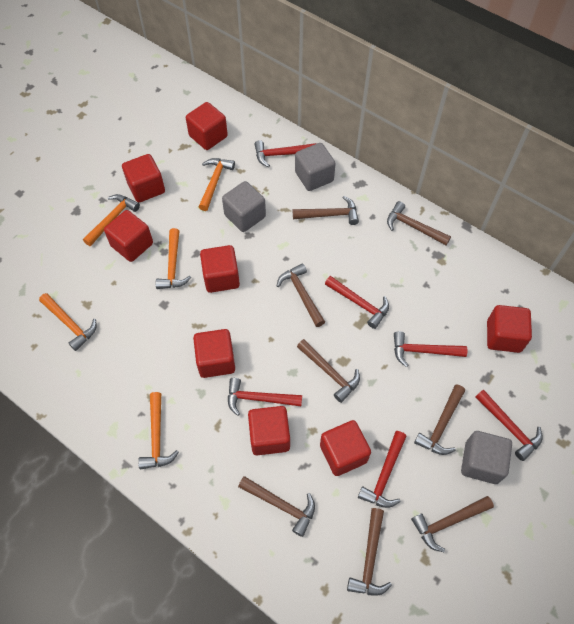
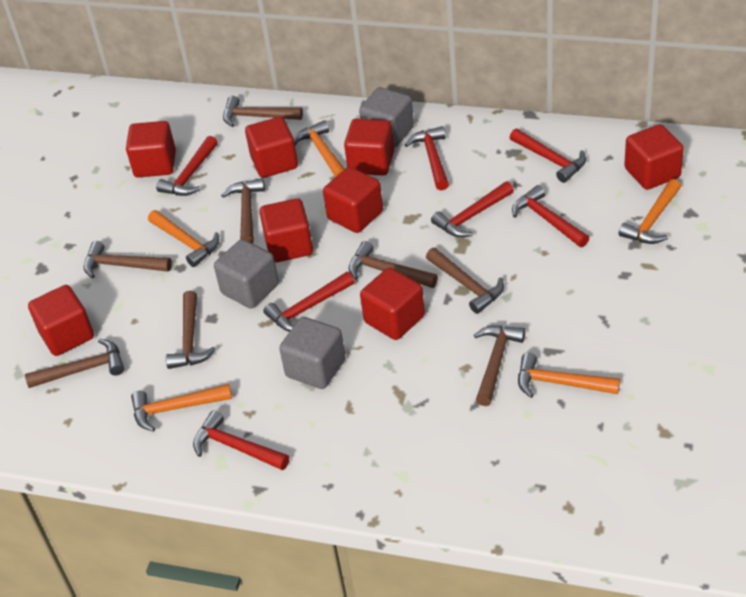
red hammer: [228,378,302,416] [254,140,316,167] [325,276,389,329] [358,431,407,508] [394,331,467,367] [475,390,543,461] = 6 -> [156,136,218,196] [193,410,289,470] [263,272,355,332] [405,126,449,190] [431,181,514,238] [510,129,586,183] [512,185,589,247] = 7

